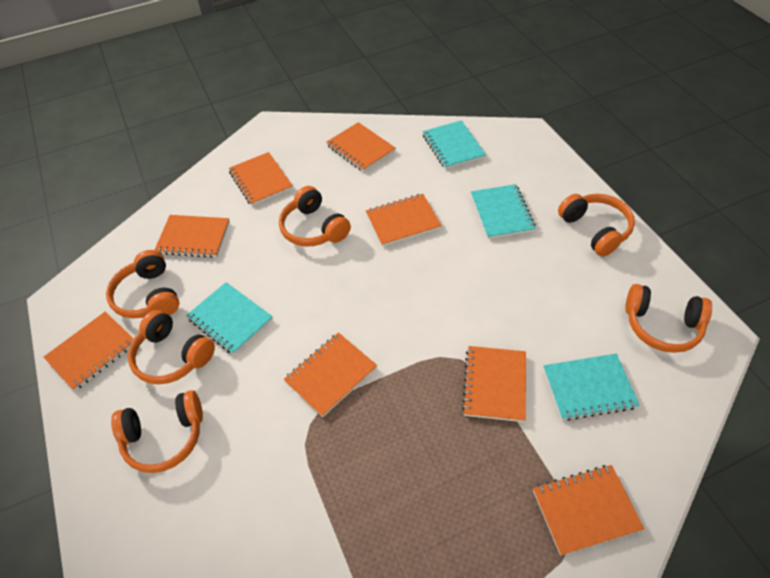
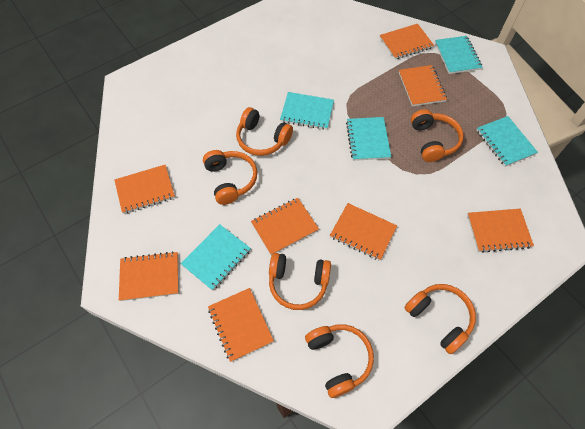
turquoise notebook: [186,282,273,355] [423,120,486,169] [471,184,536,239] [543,354,640,421] = 4 -> [181,224,251,291] [280,92,334,130] [346,117,391,161] [435,36,483,74] [477,116,538,167] = 5

